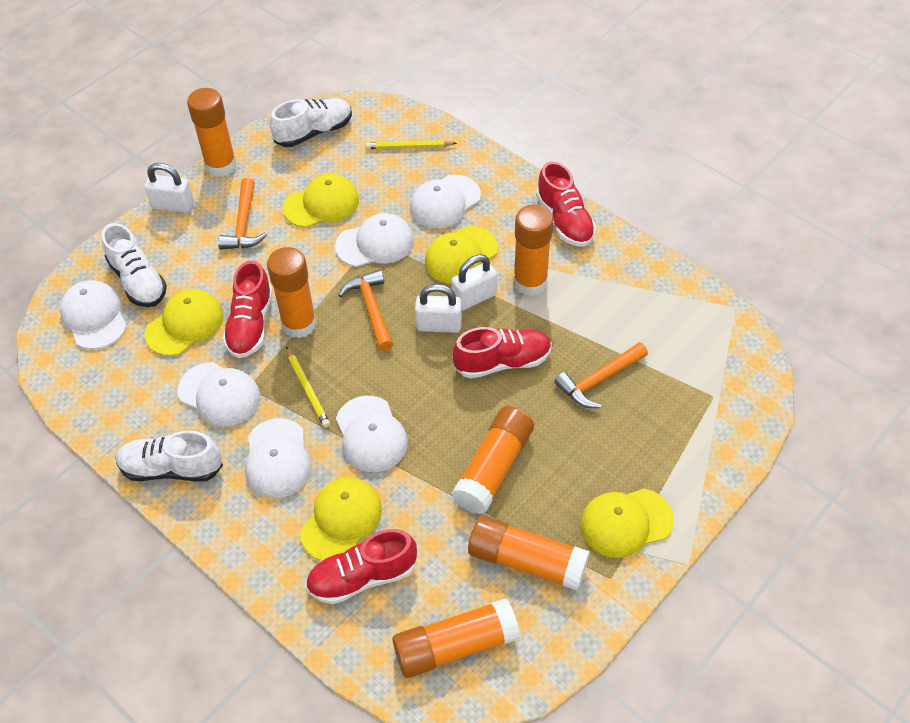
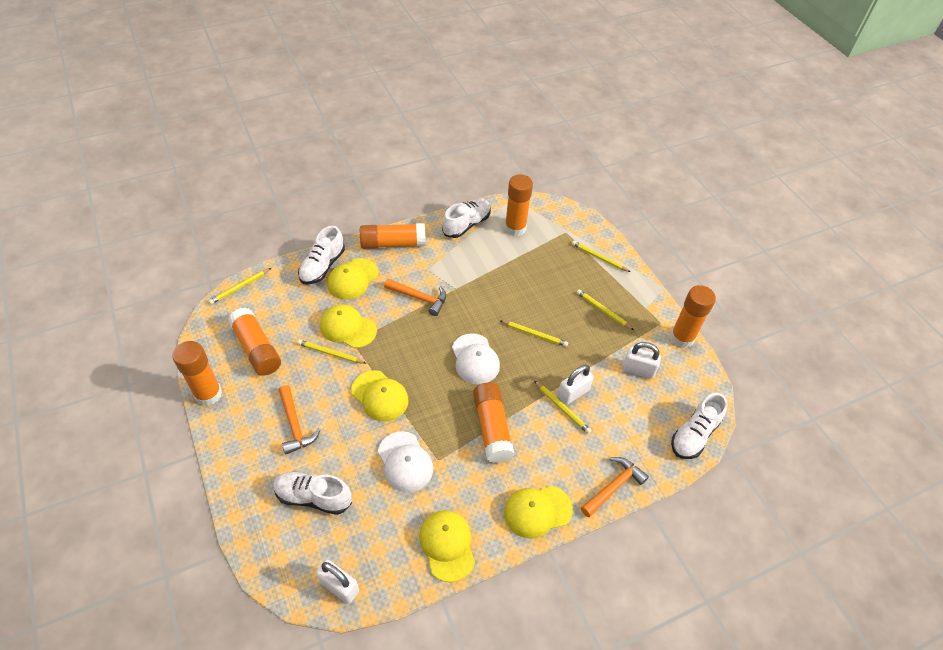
red shoe: [223,260,273,358] [305,529,417,604] [453,327,552,379] [536,161,596,247] = 4 -> none = 0
white cap: [60,280,127,349] [178,362,260,427] [245,418,312,498] [335,213,414,267] [336,396,408,472] [410,175,481,229] = 6 -> [378,431,433,492] [452,333,500,384] = 2
white shoe: [101,223,167,307] [116,431,223,481] [270,98,352,147] = 3 -> [273,471,352,515] [298,226,345,284] [442,199,491,238] [671,393,728,459] = 4
yellow pencil: [286,347,330,428] [365,140,457,149] = 2 -> [209,268,271,304] [297,340,367,364] [500,320,568,347] [534,381,591,434] [572,241,630,272] [576,290,634,330] = 6

